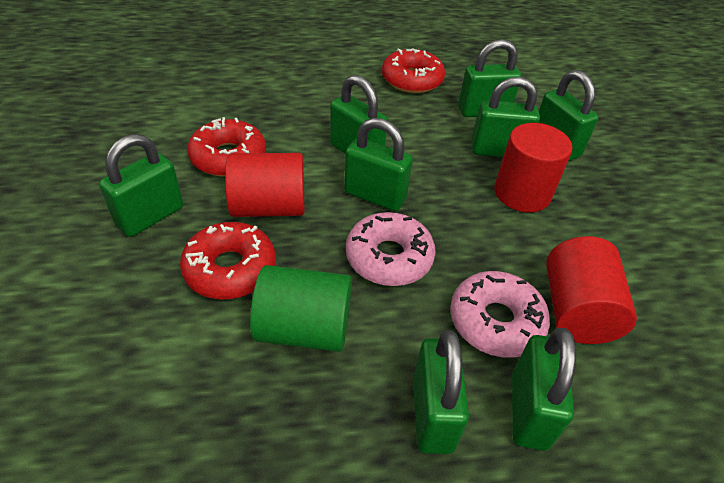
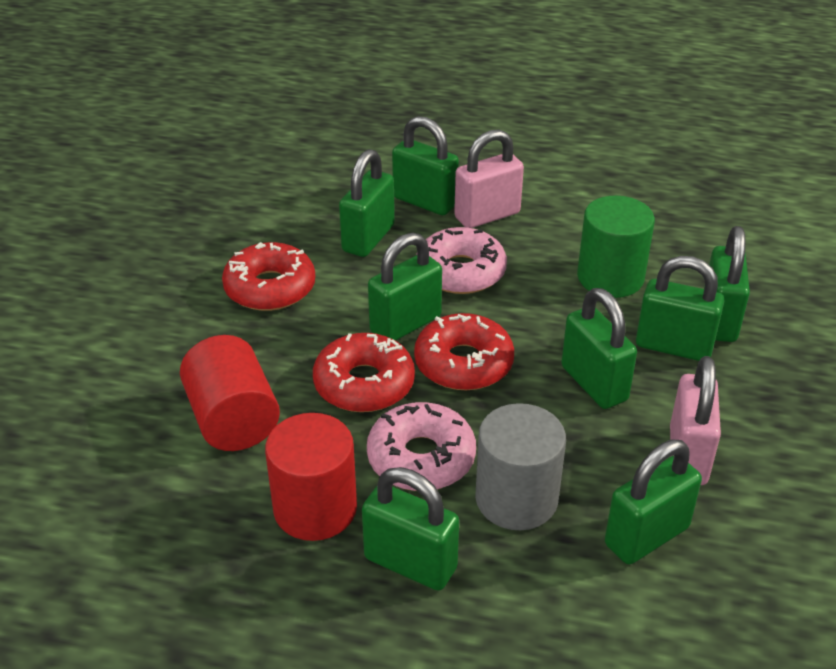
grey cylinder: none = 0 -> [475,403,566,530] = 1
pink padlock: none = 0 -> [454,129,524,228] [670,356,721,485] = 2
red cylinder: [225,153,304,217] [494,123,572,212] [546,236,637,344] = 3 -> [180,335,280,451] [265,413,357,541] = 2

